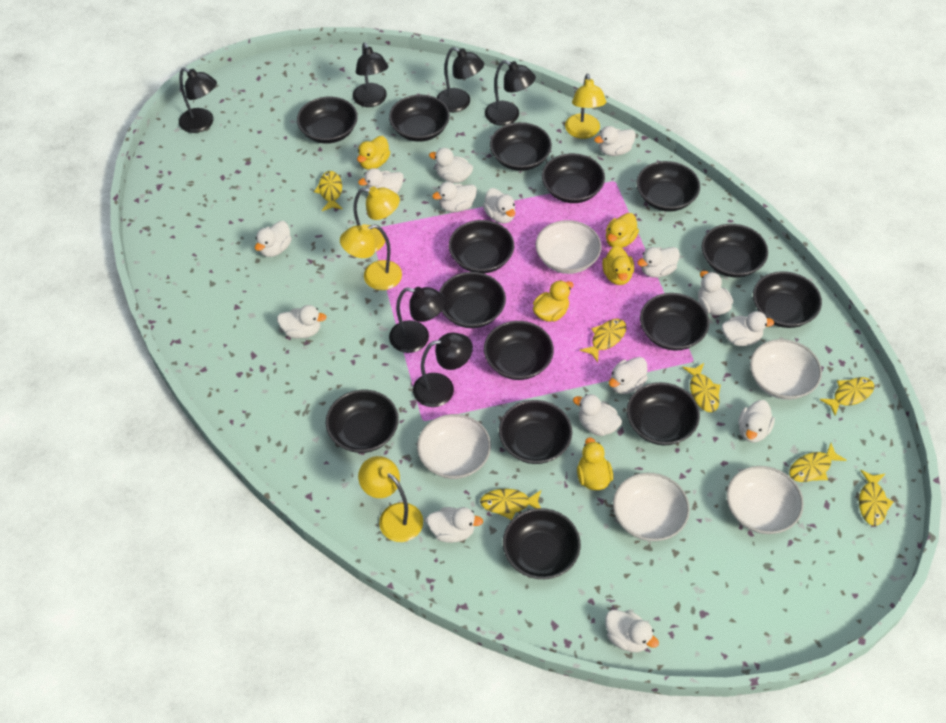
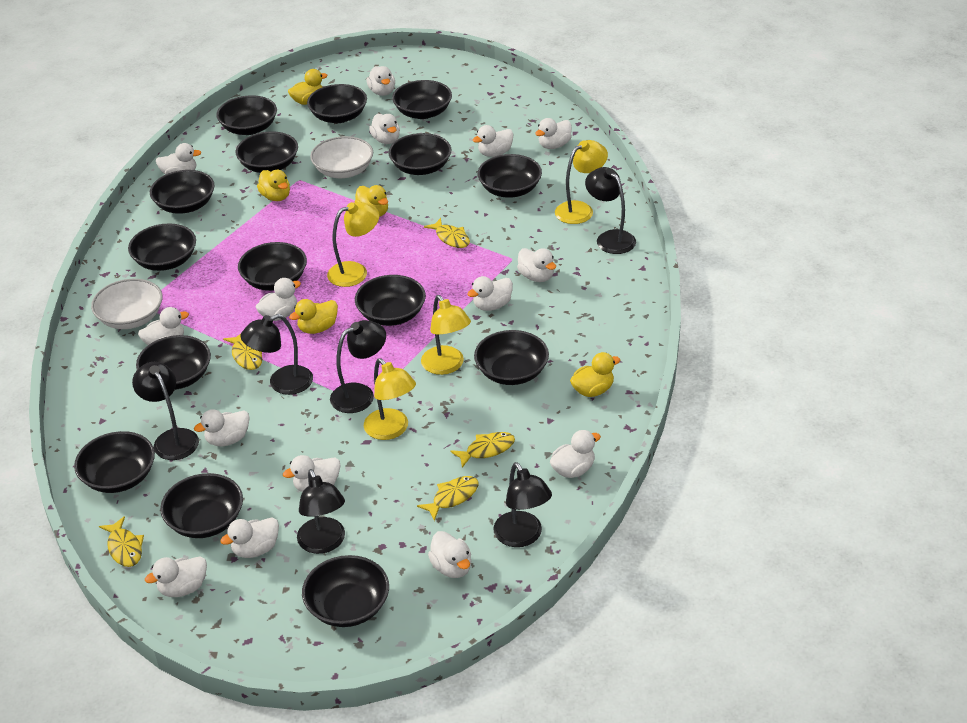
white bowl: [417,414,491,479] [535,220,602,274] [613,473,690,541] [726,466,804,534] [750,339,822,400] = 5 -> [91,279,163,329] [310,136,373,178] = 2
yellow fish: [314,171,343,211] [480,489,541,520] [580,319,626,362] [682,363,721,412] [789,443,847,482] [819,377,874,416] [859,470,894,526] = 7 -> [99,516,144,567] [223,334,262,370] [417,476,478,521] [424,218,470,248] [450,432,515,468] = 5

